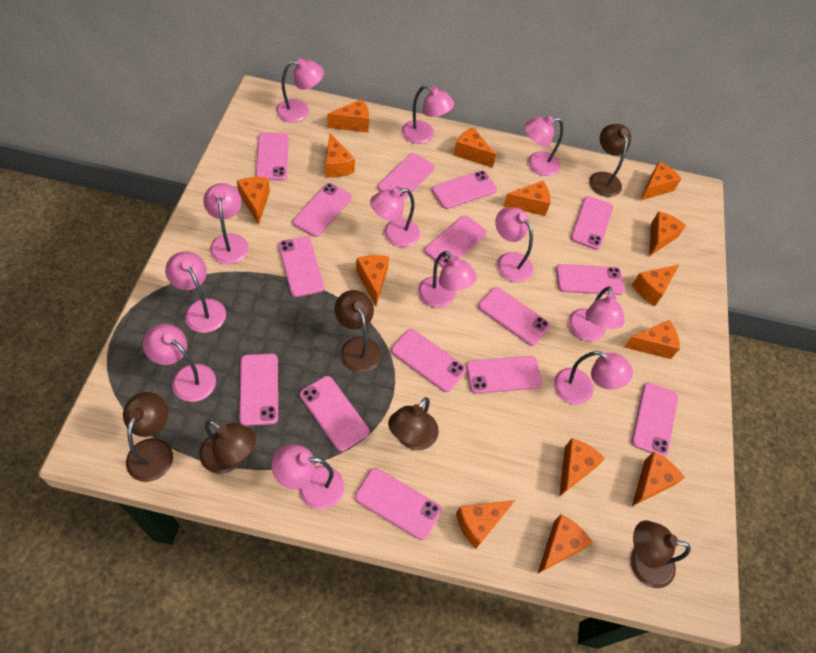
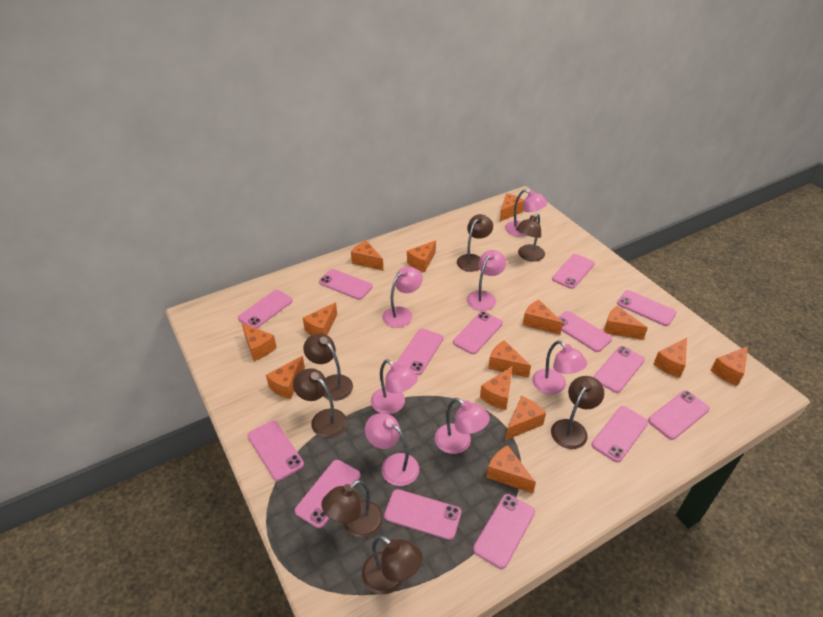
brown lamp: [123,392,173,482] [199,420,256,474] [334,290,381,373] [388,397,439,450] [589,124,631,197] [630,520,691,588] = 6 -> [293,368,347,438] [303,334,353,401] [321,480,383,538] [362,535,423,594] [457,214,493,272] [516,213,545,262] [551,376,604,449] = 7
pink lamp: [143,324,216,402] [165,251,226,333] [203,183,249,264] [272,444,344,510] [276,58,324,123] [370,188,420,247] [402,85,454,144] [418,251,477,308] [495,207,533,282] [524,116,563,176] [554,351,633,404] [568,286,624,341] = 12 -> [365,413,419,486] [371,359,418,414] [382,266,423,328] [435,398,490,454] [467,250,507,311] [505,189,548,237] [532,340,587,395] = 7
pink phone: [239,354,278,426] [256,132,289,181] [278,236,324,297] [292,183,352,237] [300,376,370,452] [355,468,441,540] [378,153,435,200] [391,329,466,392] [424,215,487,267] [432,170,497,209] [466,356,542,394] [478,287,550,346] [556,264,625,295] [571,196,613,250] [631,383,678,457] = 15 -> [238,290,293,329] [248,421,304,481] [295,460,361,528] [319,269,373,300] [384,489,461,540] [397,328,443,375] [453,312,503,354] [473,494,535,569] [552,254,595,289] [558,311,612,352] [592,406,649,462] [594,346,645,393] [617,290,677,326] [648,391,710,440] = 14

